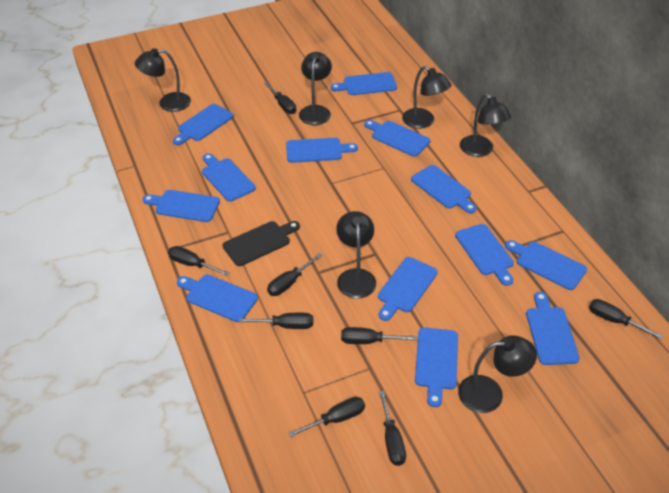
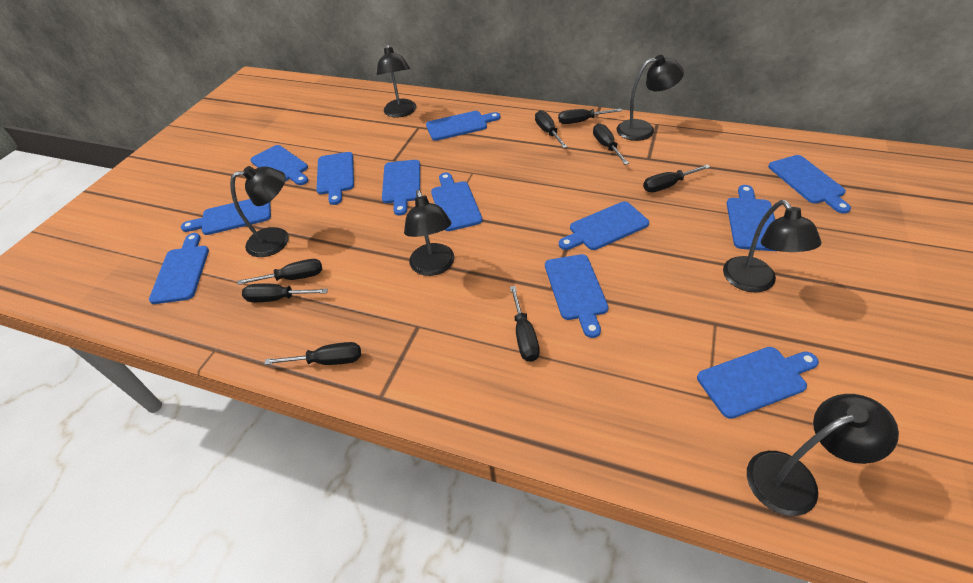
black cutting board: [223,221,300,266] = 1 -> none = 0
blue cutting board: [142,190,220,222] [173,104,233,145] [177,274,258,322] [202,153,256,202] [286,138,358,163] [331,72,397,95] [364,120,431,157] [378,257,438,321] [411,165,477,213] [415,327,458,407] [455,224,514,286] [505,240,587,290] [526,292,580,365] = 13 -> [149,233,209,304] [181,199,271,235] [250,145,308,185] [316,152,354,205] [382,160,420,216] [426,111,501,141] [431,173,483,231] [545,254,609,338] [559,201,649,250] [697,347,819,419] [726,185,775,251] [768,155,851,214] = 12

